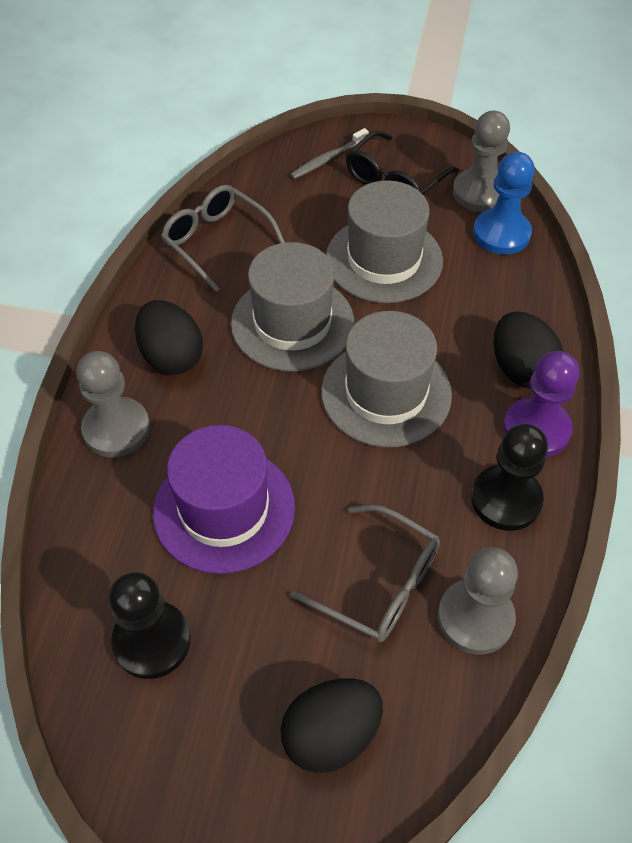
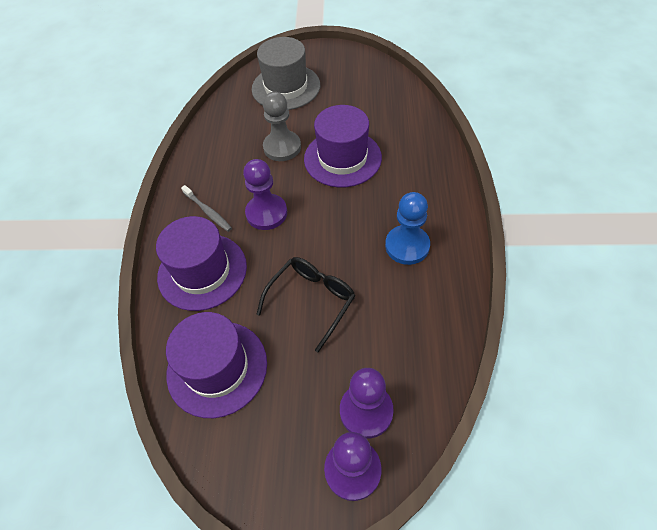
black egg: [135,300,203,375] [281,678,383,773] [494,311,563,388] = 3 -> none = 0
black pawn: [109,572,191,679] [471,424,548,531] = 2 -> none = 0
grey glasses: [161,185,285,292] [290,505,440,642] = 2 -> none = 0
grey hat: [231,242,354,372] [321,311,452,447] [326,180,443,303] = 3 -> [252,37,320,110] = 1
grey pawn: [76,351,150,457] [438,547,518,655] [453,111,510,212] = 3 -> [263,92,301,161] = 1
purple hat: [153,425,295,574] = 1 -> [156,216,247,311] [166,312,267,418] [304,105,382,187] = 3
purple pawn: [503,351,579,457] = 1 -> [243,159,287,230] [324,432,381,501] [340,368,394,439] = 3

